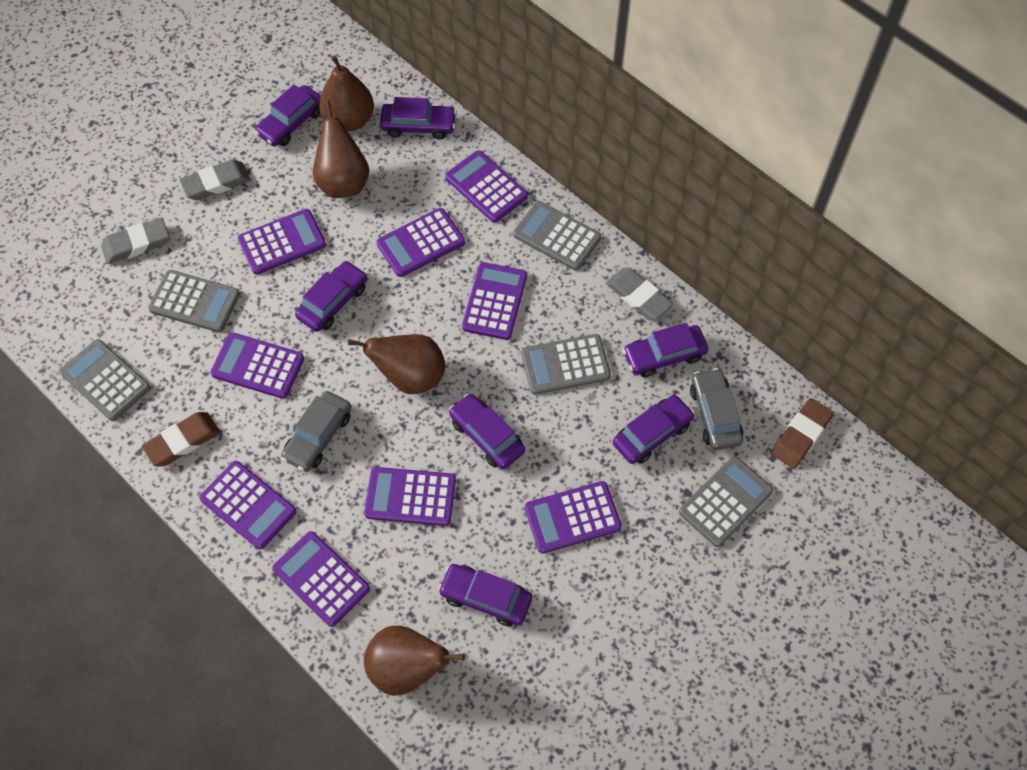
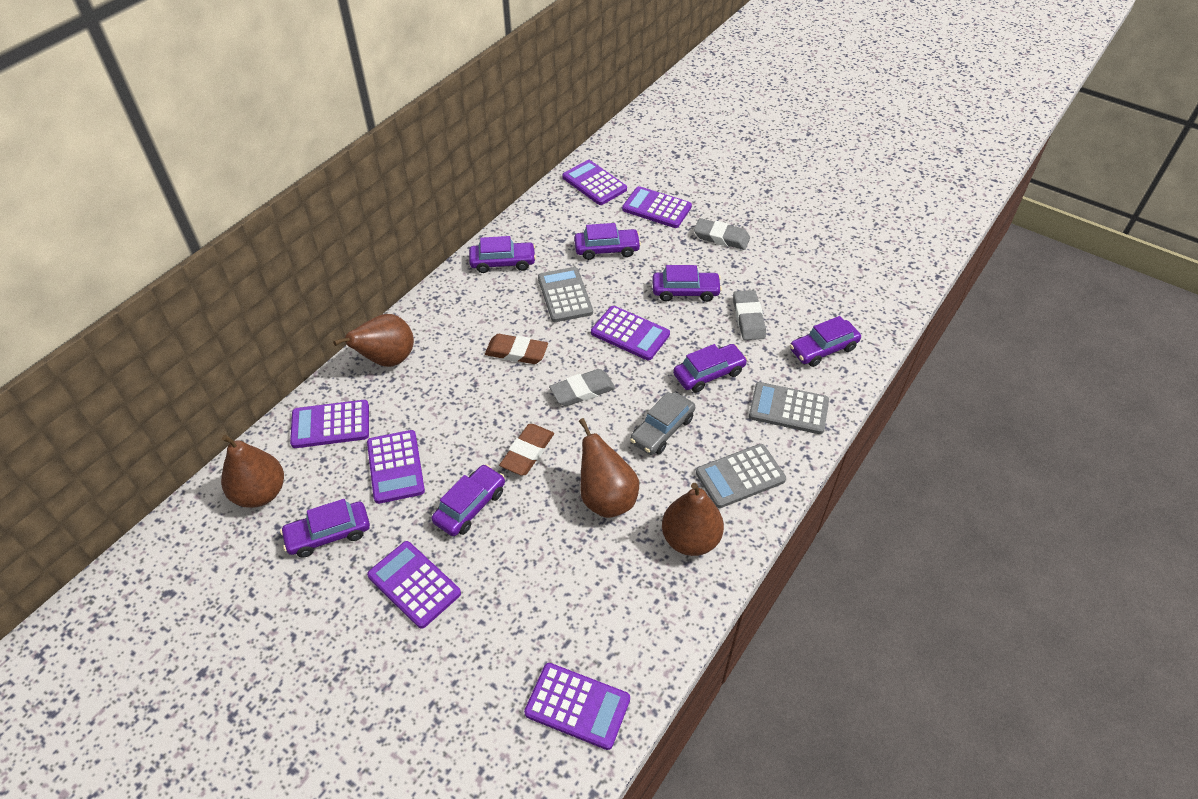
grey calculator: [60,339,151,421] [148,270,240,332] [513,201,601,271] [521,334,611,395] [679,456,773,547] = 5 -> [538,267,593,322] [696,444,786,508] [749,382,829,434] = 3
grey car: [281,391,351,472] [690,368,743,450] = 2 -> [630,392,695,455] = 1
purple calculator: [199,461,296,549] [211,333,304,399] [238,209,326,275] [272,531,370,627] [364,467,456,526] [376,208,465,277] [445,150,528,223] [462,262,527,340] [525,481,622,554] = 9 -> [290,400,369,448] [367,430,425,504] [367,541,461,629] [524,663,630,750] [562,160,627,205] [591,306,670,360] [622,186,692,228] = 7

